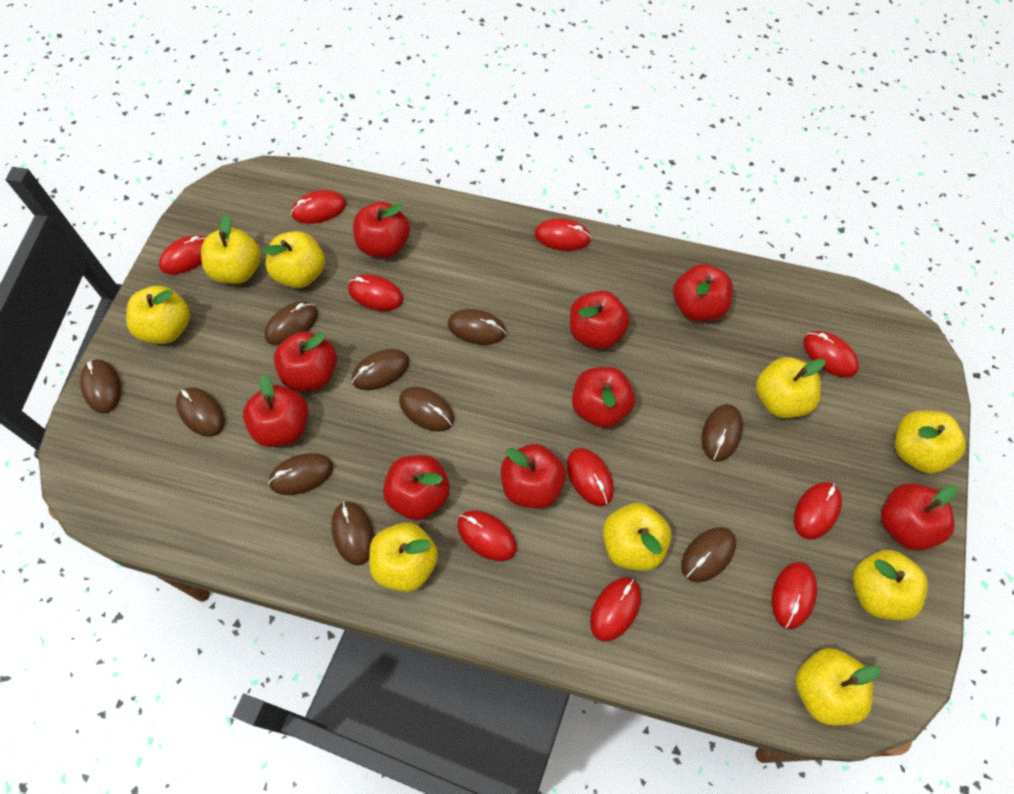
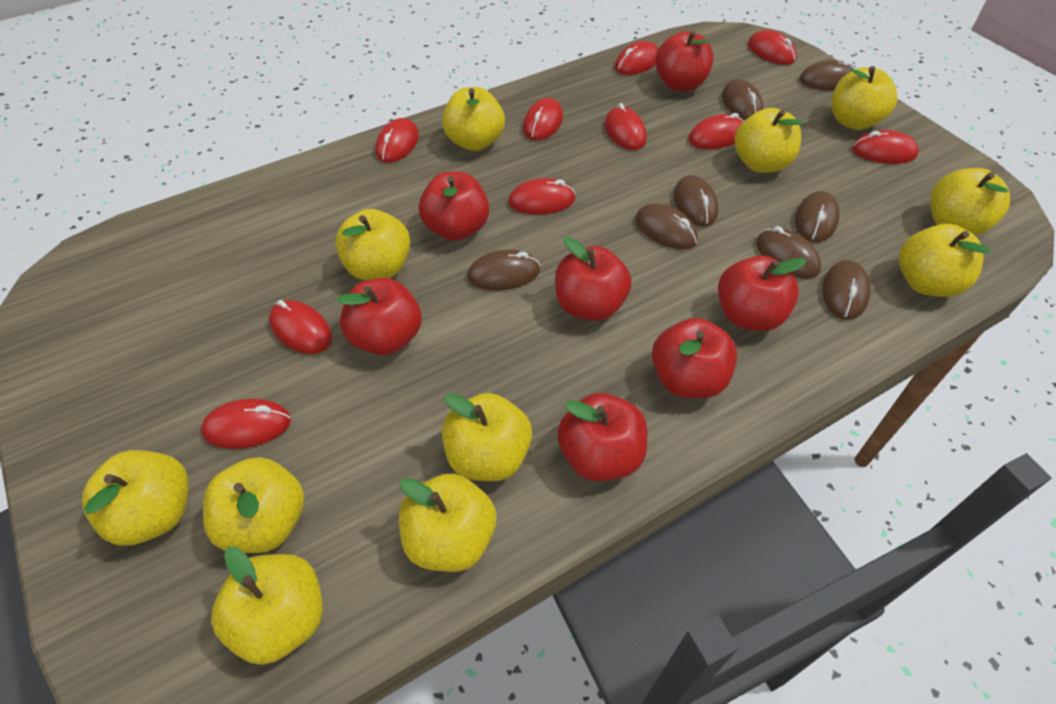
brown mouse: [80,359,121,414] [176,387,225,437] [265,301,318,346] [268,453,334,495] [331,501,374,566] [352,349,410,390] [399,387,454,432] [448,309,506,345] [681,527,736,582] [702,404,743,462] = 10 -> [467,249,540,291] [635,204,698,249] [674,175,718,226] [722,79,763,120] [756,226,821,279] [795,191,839,243] [799,60,855,90] [822,260,871,320] = 8
red apple: [243,374,308,447] [274,331,337,391] [353,202,410,258] [383,455,450,520] [501,444,566,509] [570,291,630,350] [572,367,635,428] [673,264,733,321] [881,483,958,551] = 9 -> [337,278,422,355] [419,172,489,241] [555,237,632,321] [557,393,647,481] [652,318,737,399] [655,31,714,91] [718,255,807,331] = 7
yellow apple: [126,286,190,344] [201,214,261,284] [262,231,325,288] [369,522,438,592] [603,503,672,571] [756,357,825,418] [796,648,881,726] [852,550,928,621] [895,410,966,474] = 9 -> [82,450,189,546] [203,457,304,553] [211,547,323,665] [335,209,410,280] [399,473,496,572] [442,87,505,151] [442,393,532,481] [735,108,803,173] [831,66,897,130] [899,224,990,297] [930,168,1010,236] = 11

